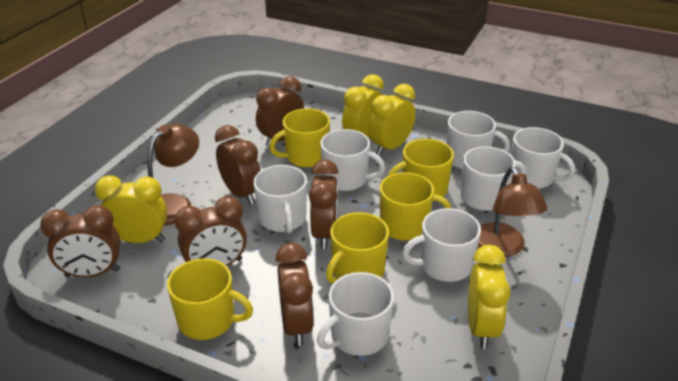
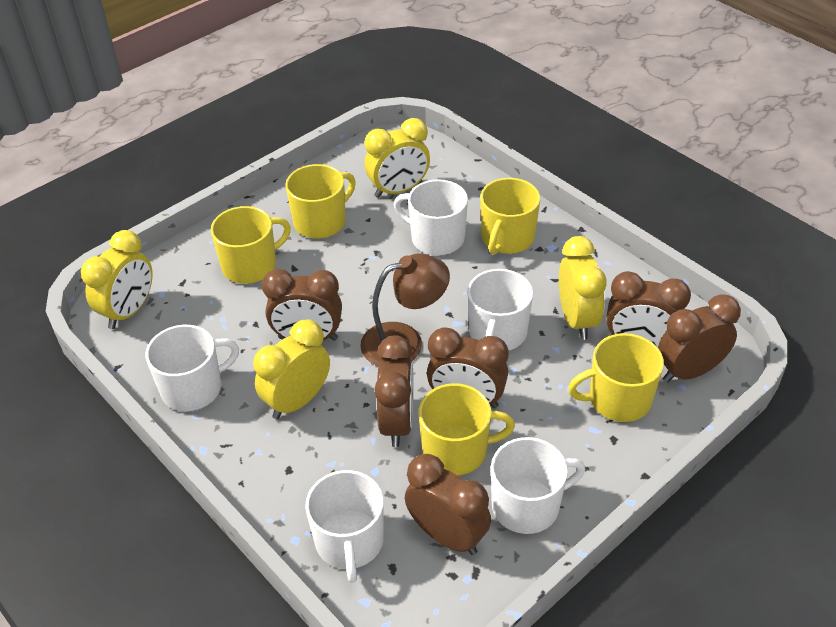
brown lamp: [147,124,199,225] [477,167,548,257] = 2 -> [360,253,450,366] = 1
white mug: [253,165,307,233] [317,272,394,356] [320,129,385,191] [402,208,481,282] [446,111,510,169] [461,146,526,211] [511,127,575,189] = 7 -> [146,325,239,411] [305,470,384,583] [394,179,468,255] [467,269,533,350] [491,437,585,534] = 5

